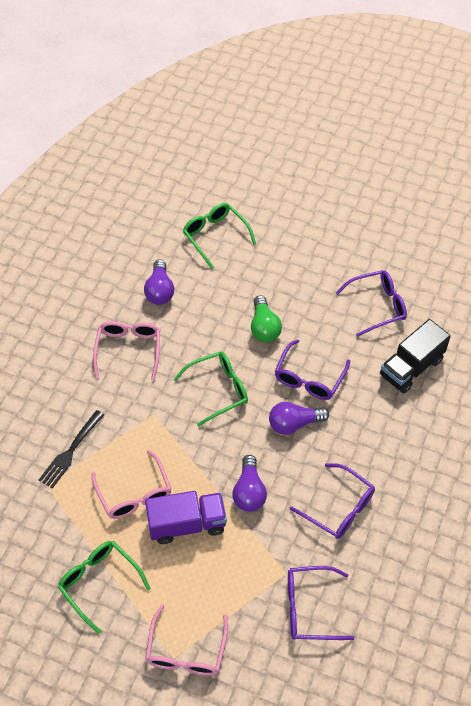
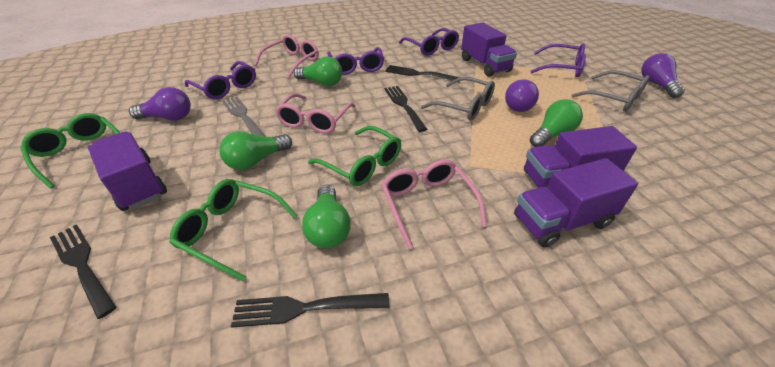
black fork: [39,410,104,489] = 1 -> [50,224,116,319] [231,293,390,328] [384,86,427,132] [385,65,460,82] = 4
black truck: [380,319,451,393] = 1 -> none = 0
green light bulb: [251,295,282,342] = 1 -> [219,131,292,170] [294,56,342,86] [302,185,351,248] [530,99,583,147] = 4
grey fork: none = 0 -> [222,97,266,137] = 1
grey glasses: none = 0 -> [421,77,495,120] [572,70,650,111] = 2
purple truck: [145,491,227,544] = 1 -> [88,131,167,211] [461,23,517,77] [514,158,638,247] [524,126,637,188] = 4

